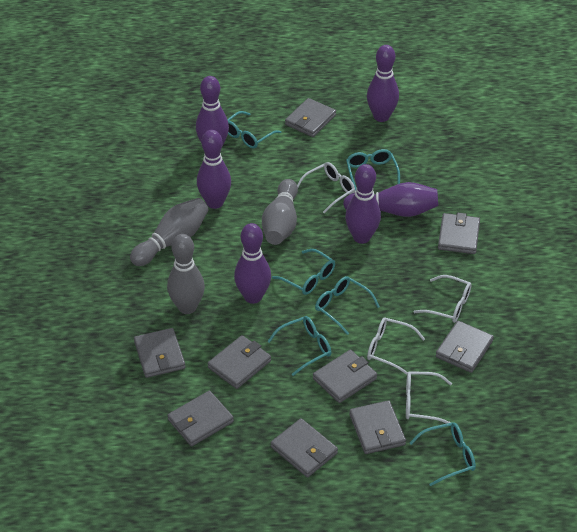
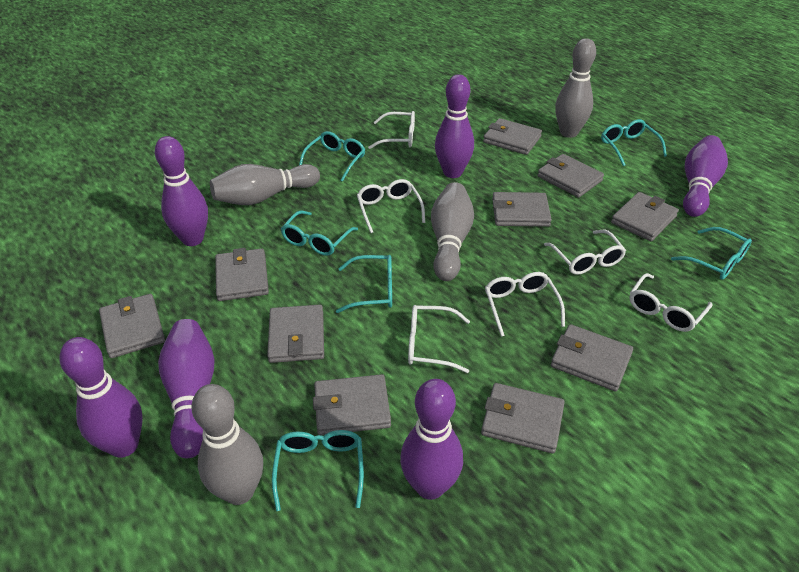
grey bowling pin: [130,198,209,266] [167,234,205,314] [262,179,298,245] = 3 -> [191,384,263,505] [210,164,320,205] [431,182,474,281] [555,38,596,138] = 4
grey wallet: [134,328,185,378] [167,391,234,446] [208,335,271,389] [271,418,338,477] [285,98,336,137] [313,350,377,403] [349,400,406,454] [435,321,494,373] [438,212,480,254] = 9 -> [99,294,165,358] [215,248,269,301] [267,305,324,363] [313,374,391,435] [481,383,565,454] [483,118,542,155] [492,192,552,227] [538,154,604,198] [551,324,633,391] [611,192,679,241] = 10
white glasses: [297,162,355,213] [367,317,425,375] [406,371,452,424] [413,275,472,323] = 4 -> [357,179,425,233] [368,111,415,149] [408,305,470,373] [485,272,565,337] [544,230,626,275] [629,273,713,332] = 6

